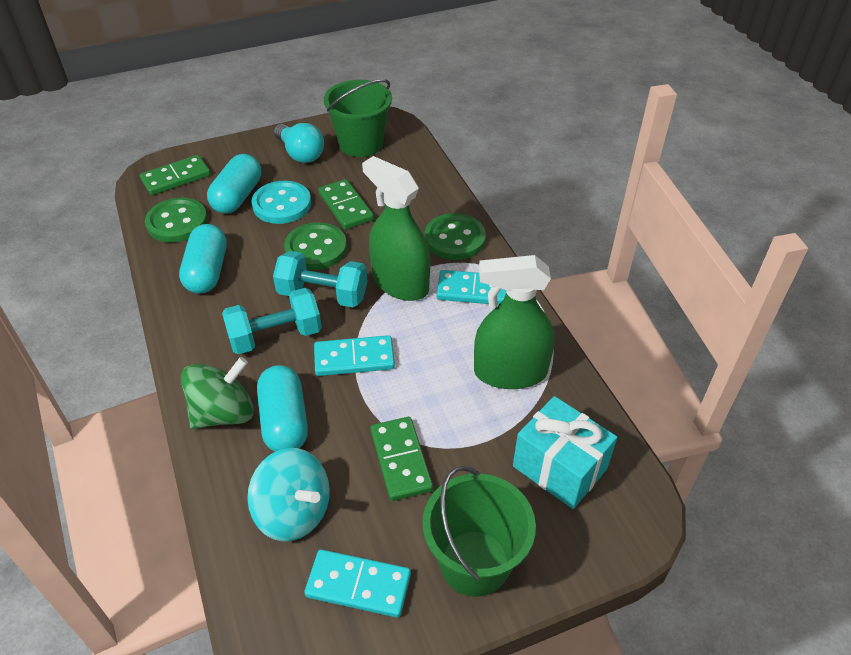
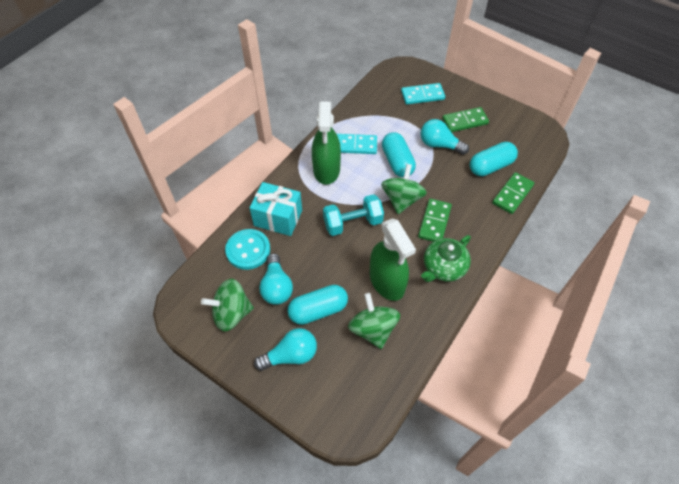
green bucket: [324,79,392,157] [423,466,536,597] = 2 -> none = 0
green button: [145,198,208,243] [284,222,347,270] [425,213,486,260] = 3 -> none = 0
green spinning top: [181,357,254,429] = 1 -> [201,279,254,332] [348,293,400,349] [381,164,427,214] = 3
green teapot: none = 0 -> [421,235,471,282] = 1
turquoise domino: [304,549,411,618] [314,335,395,376] [436,270,506,305] = 3 -> [337,134,377,154] [401,83,445,104] = 2
turquoise dumbbell: [222,288,322,354] [273,251,367,307] = 2 -> [323,194,384,236] = 1
turquoise light bulb: [274,123,324,163] = 1 -> [254,328,317,371] [259,253,293,305] [421,119,469,155] = 3
turquoise spinning top: [247,448,330,541] = 1 -> none = 0

